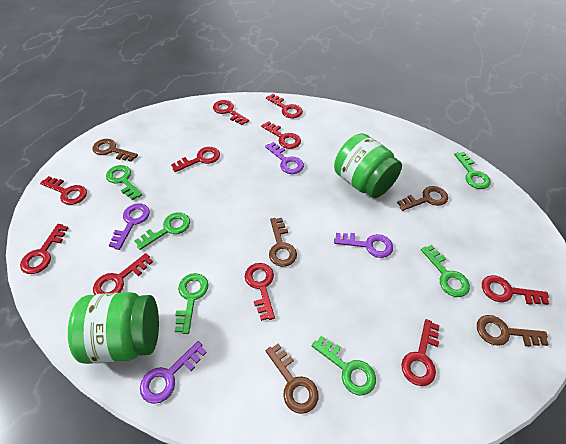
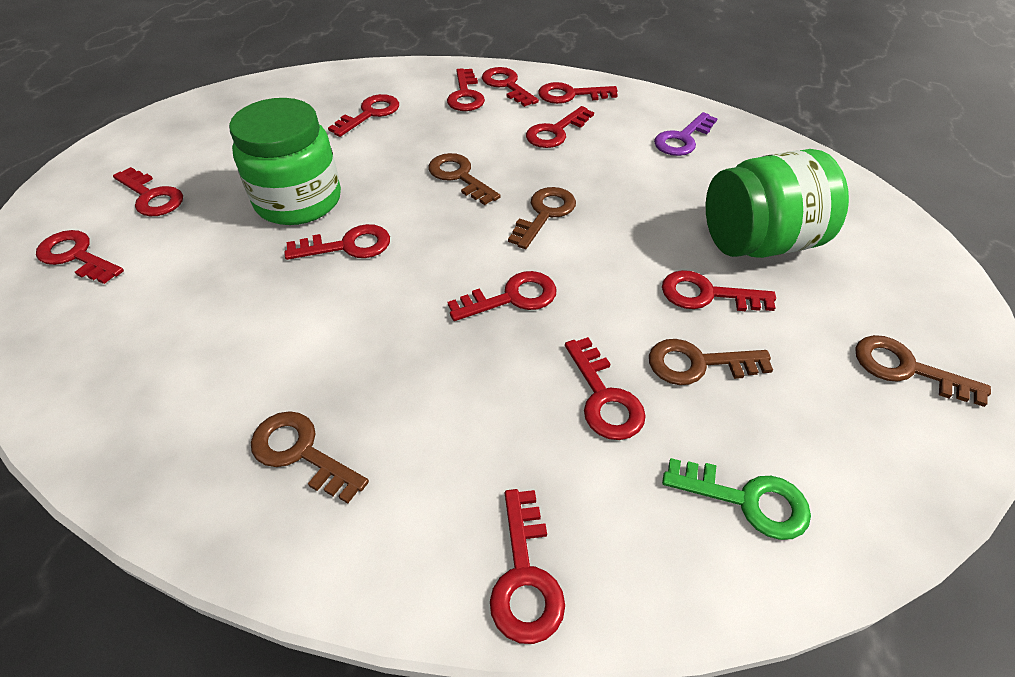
green key: [106,165,142,200] [134,212,190,250] [175,273,209,334] [312,335,376,395] [421,245,470,297] [454,152,491,189] = 6 -> [662,458,811,540] = 1
purple key: [108,203,150,250] [140,341,207,404] [265,142,304,174] [334,233,393,258] = 4 -> [654,112,717,156] = 1
red key: [20,224,68,274] [40,176,87,205] [93,253,153,295] [171,147,220,172] [213,100,249,125] [245,263,275,321] [261,121,301,149] [266,94,303,118] [401,319,440,386] [482,275,549,305] = 10 -> [36,230,124,284] [113,167,183,216] [284,224,390,260] [328,94,399,137] [447,68,485,111] [448,271,557,321] [482,67,539,107] [490,489,565,644] [526,106,594,148] [538,82,618,104] [565,337,646,440] [662,270,776,311] = 12

